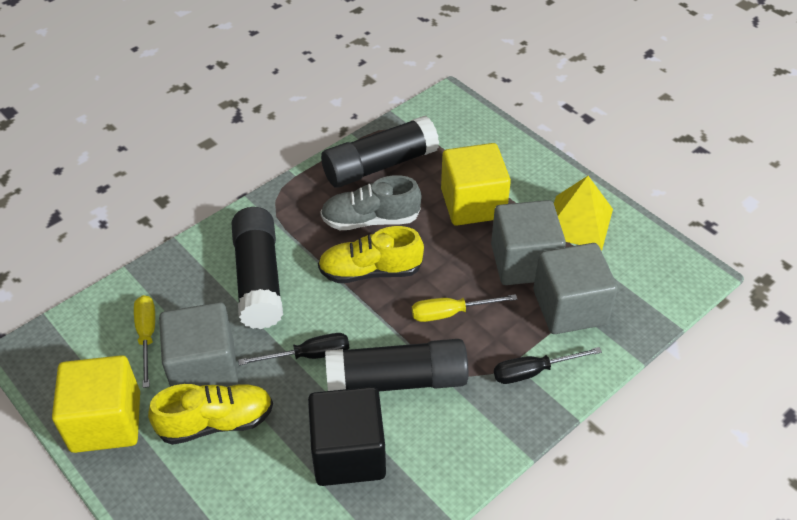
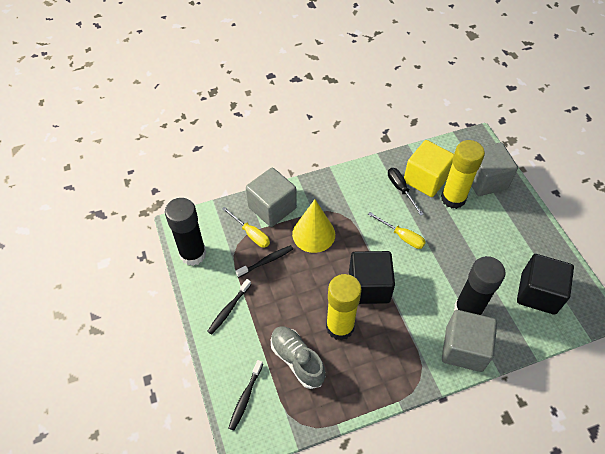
black cube: [308,387,386,486] = 1 -> [349,251,395,304] [517,254,574,315] = 2
black glue stick: [231,207,283,329] [321,116,439,188] [325,339,468,391] = 3 -> [165,198,207,266] [454,256,506,315] = 2
black screwdriver: [238,333,349,365] [494,347,602,384] = 2 -> [388,168,424,216] = 1
black toothbrush: none = 0 -> [207,279,251,335] [229,360,263,431] [236,245,293,278] = 3
yellow cone: none = 0 -> [292,199,335,253] = 1
yellow cube: [52,355,140,453] [441,143,511,226] = 2 -> [404,140,454,197] = 1
yellow glue stick: none = 0 -> [326,274,362,340] [441,140,485,209] = 2
yellow pyramid: [554,176,613,250] = 1 -> none = 0
yellow shoe: [148,384,273,445] [318,226,424,283] = 2 -> none = 0

